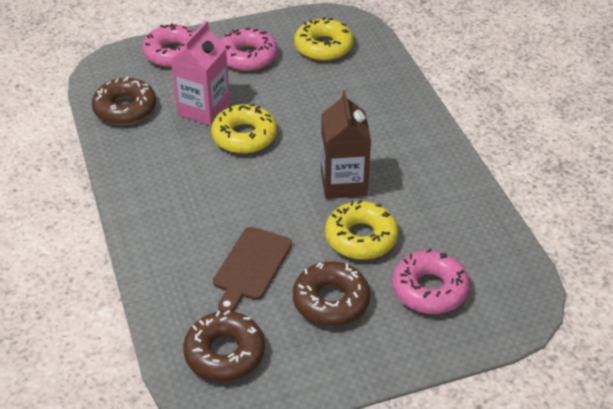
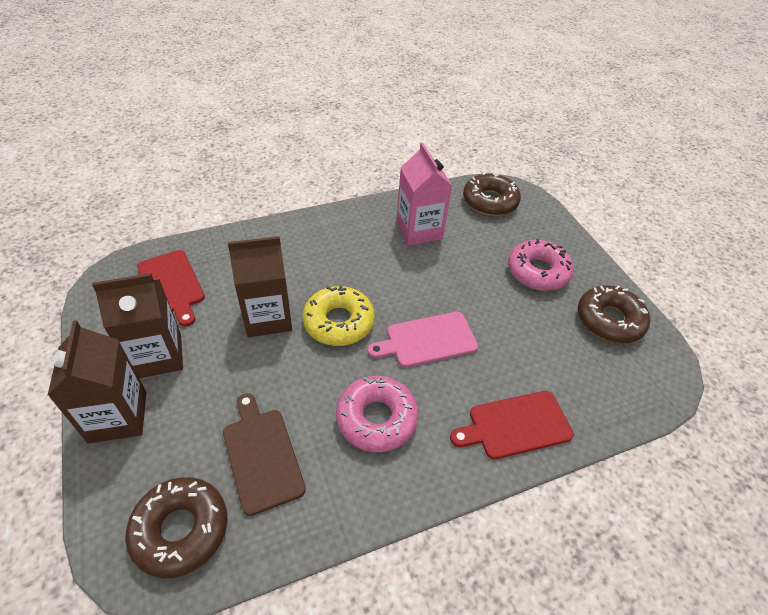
brown carton: [321,90,371,199] = 1 -> [47,320,146,443] [92,273,183,378] [228,236,292,337] = 3
pink cutting board: none = 0 -> [368,312,478,367] = 1
pink donut: [142,23,195,67] [220,28,278,71] [392,249,470,314] = 3 -> [336,376,419,452] [508,239,574,291] = 2
red cutting board: none = 0 -> [137,250,205,326] [450,391,574,459] = 2
yellow donut: [211,104,277,154] [294,17,354,61] [325,200,398,260] = 3 -> [302,286,375,346] = 1

